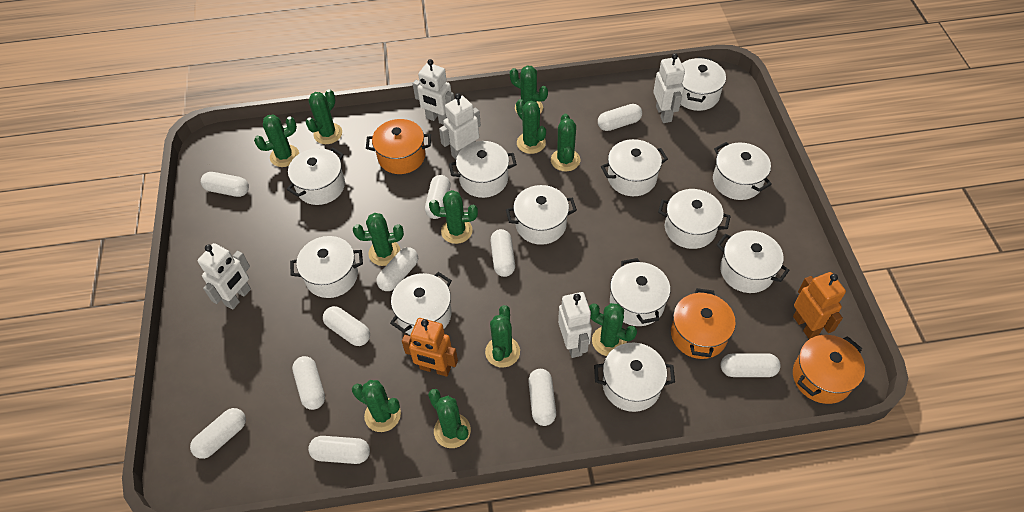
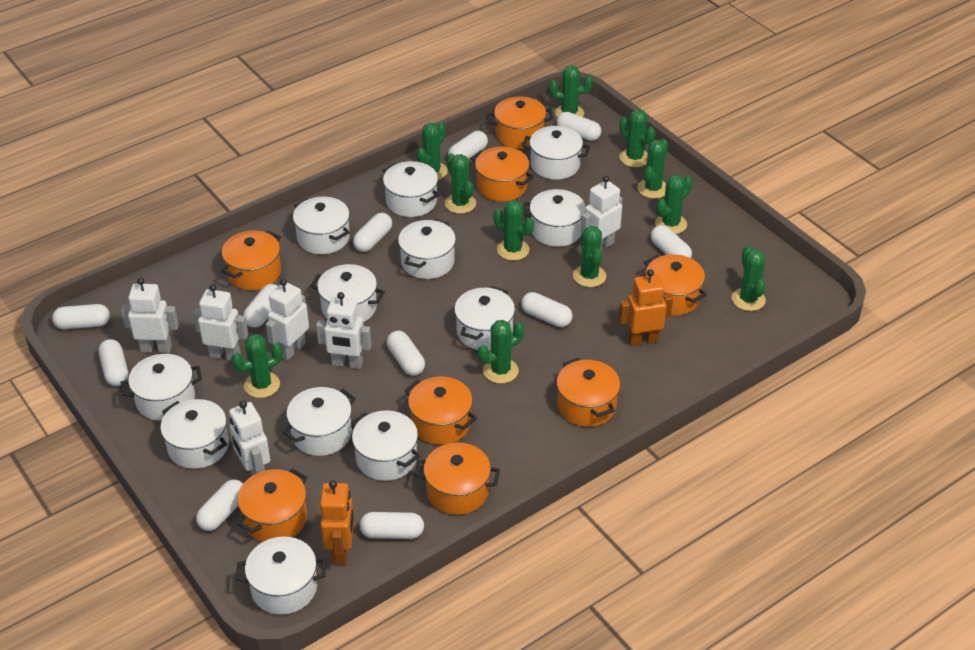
orange pot: [366,119,431,174] [671,288,736,359] [793,335,865,404] = 3 -> [221,231,281,290] [236,468,307,542] [405,377,477,445] [414,443,500,515] [471,147,534,202] [487,96,553,149] [557,358,620,427] [644,254,707,315] = 8
white robot: [197,243,251,310] [413,59,454,125] [439,93,481,160] [558,292,592,358] [653,53,685,123] = 5 -> [121,277,179,353] [192,284,248,361] [229,400,270,476] [266,279,309,360] [316,292,372,369] [581,176,623,251] = 6

